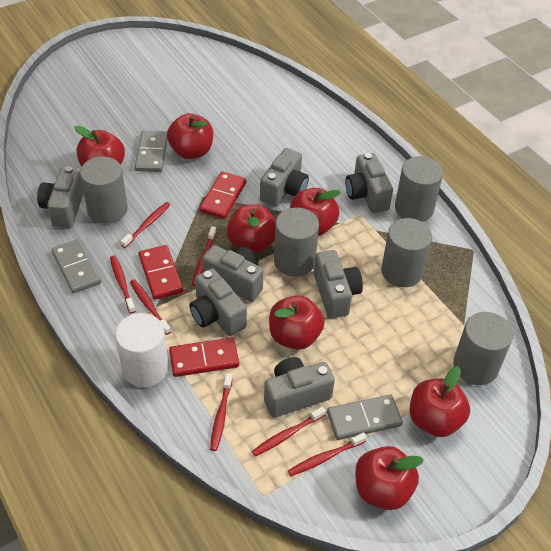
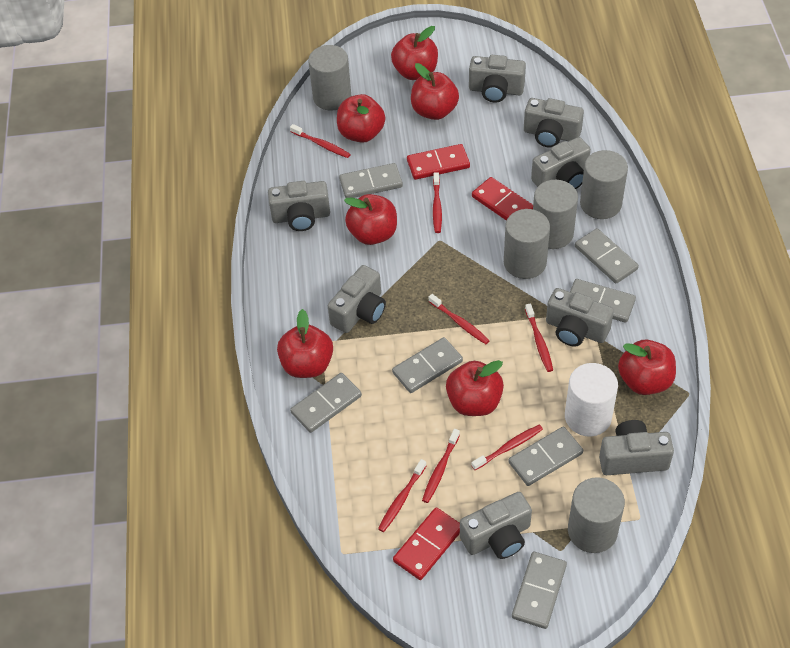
grey camera: [37,166,84,228] [190,268,247,336] [202,245,263,302] [260,148,309,207] [264,357,335,418] [314,250,363,318] [345,153,393,213] = 7 -> [268,181,330,231] [328,265,386,333] [460,492,532,559] [469,55,526,102] [524,98,584,148] [531,137,591,189] [546,288,614,347] [599,420,674,475] = 8
grey domino: [52,239,101,294] [135,131,167,172] [327,395,403,440] = 3 -> [290,373,362,433] [339,163,403,198] [392,337,463,393] [508,427,583,486] [512,551,567,629] [570,279,636,323] [575,228,639,283] = 7

